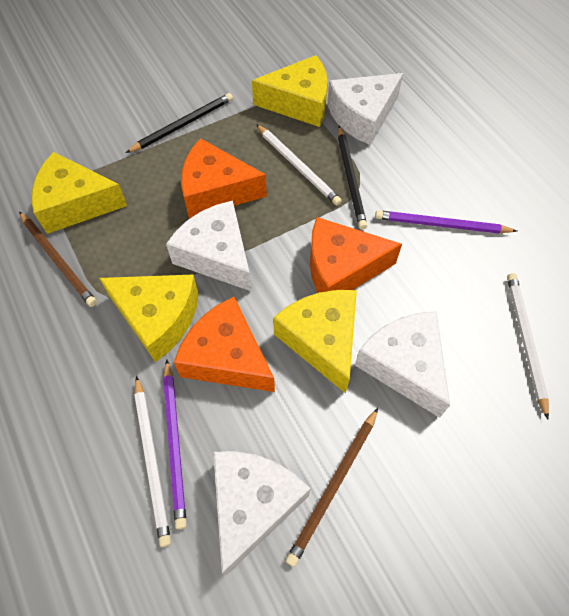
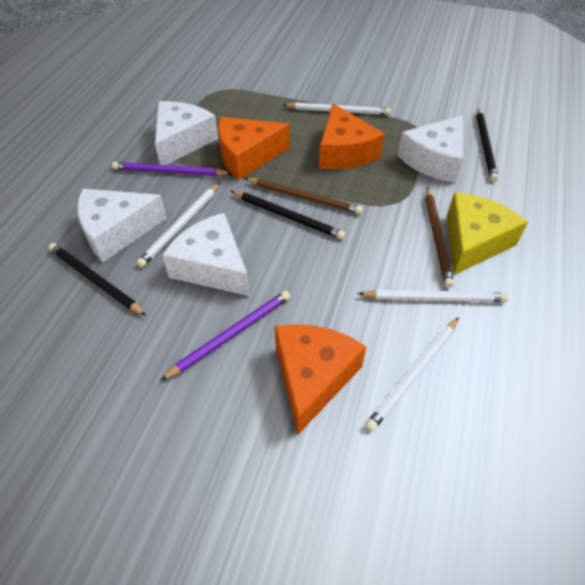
black pencil: [126,93,233,153] [338,126,367,230] = 2 -> [49,243,146,316] [231,191,345,239] [476,108,498,182] = 3
white pencil: [134,376,171,547] [256,124,342,205] [507,273,549,420] = 3 -> [137,183,220,268] [284,102,391,115] [358,289,509,302] [365,317,459,431] = 4
yellow cheese: [31,152,127,234] [99,274,199,362] [252,55,328,127] [273,290,357,393] = 4 -> [447,192,528,275] = 1

